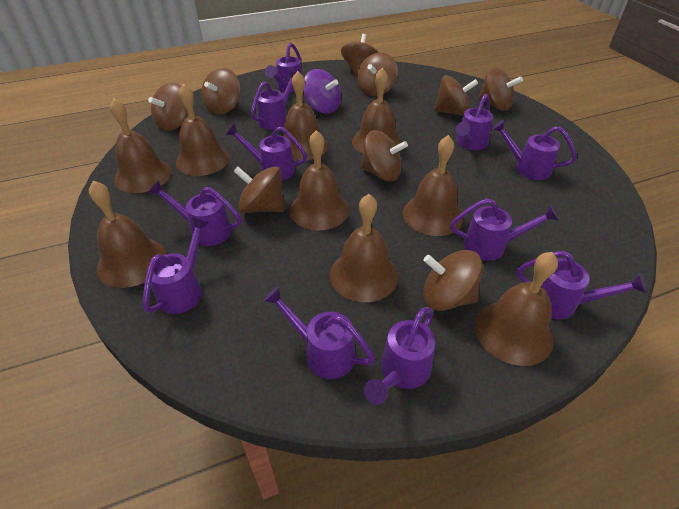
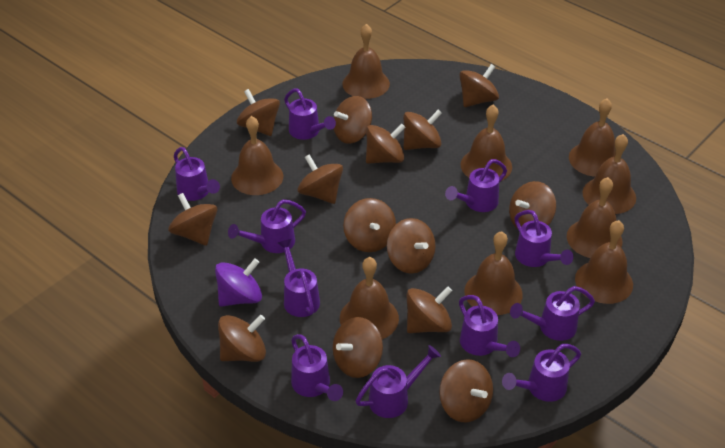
brown spinning top: [148,83,188,131] [201,68,241,114] [234,166,285,213] [341,34,379,76] [357,52,398,96] [360,130,408,181] [423,250,483,311] [434,75,478,116] [478,67,523,111] = 9 -> [168,193,217,246] [218,315,266,362] [237,89,280,136] [298,154,343,204] [333,317,383,378] [334,96,372,144] [343,198,396,252] [366,124,406,164] [387,218,435,274] [404,110,442,150] [407,286,452,333] [439,359,493,422] [459,64,499,107] [509,181,556,228] = 14

